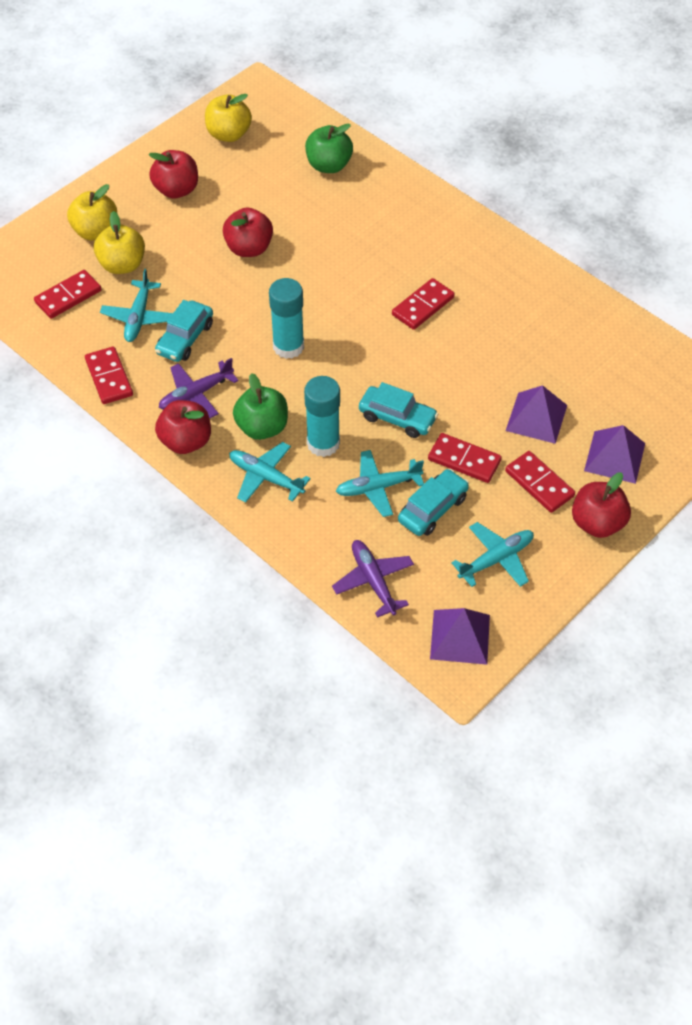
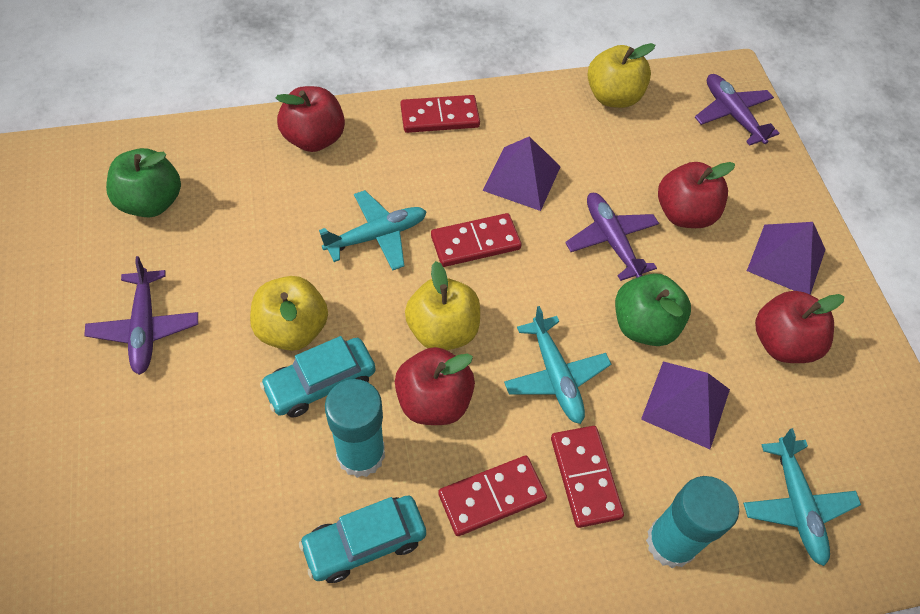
purple plane: [159,358,239,418] [332,540,414,618] = 2 -> [84,256,198,375] [565,193,659,281] [695,74,780,146] = 3
red domino: [34,270,102,319] [85,346,133,404] [392,278,455,330] [428,433,502,483] [505,451,575,513] = 5 -> [401,95,480,133] [431,213,522,267] [438,456,547,536] [551,426,624,528] = 4
turquoise car: [155,300,213,362] [359,382,438,438] [398,469,469,536] = 3 -> [260,336,376,418] [299,495,426,583] = 2
turquoise plane: [100,269,173,342] [229,442,311,503] [336,450,424,517] [451,522,534,587] = 4 -> [319,190,427,271] [504,306,611,424] [743,428,861,566] = 3

